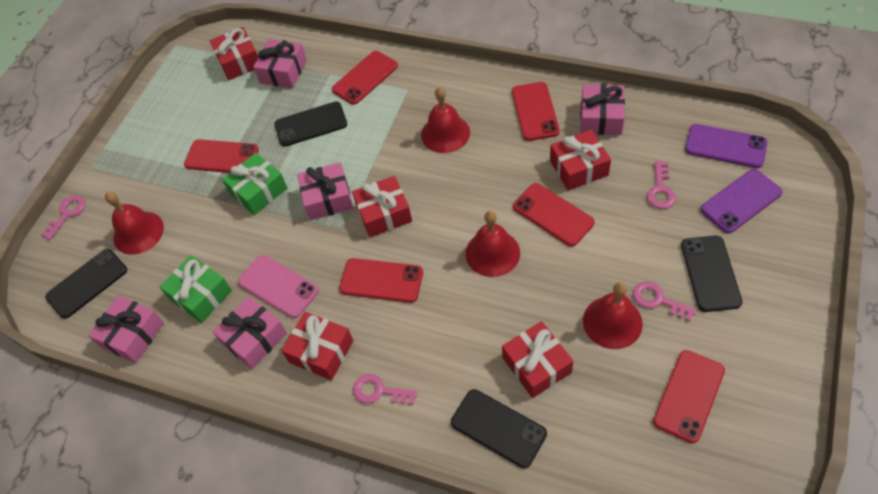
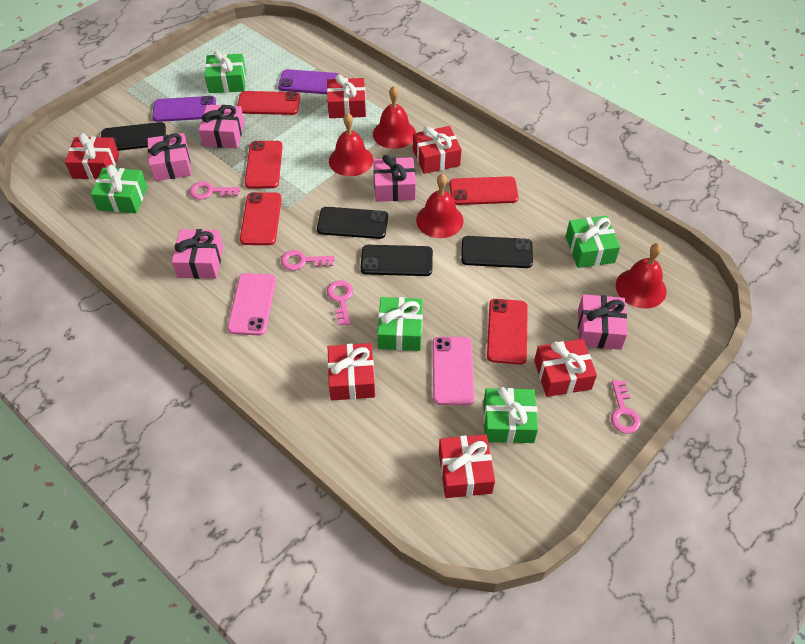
green gift: [159,255,232,323] [222,153,287,215] = 2 -> [91,165,147,213] [205,50,246,93] [377,297,423,351] [483,387,538,443] [566,216,620,268] = 5
pink phone: [238,255,319,318] = 1 -> [227,273,276,336] [433,337,474,405] = 2
red gift: [210,27,258,80] [281,312,353,380] [352,176,412,237] [502,321,573,398] [550,130,611,191] = 5 -> [65,133,119,179] [327,75,366,118] [328,343,375,400] [413,126,462,174] [439,434,495,498] [534,339,597,397] = 6
red phone: [184,139,259,173] [332,51,398,105] [339,258,423,303] [512,82,560,141] [513,183,595,247] [653,350,725,443] = 6 -> [237,91,300,115] [240,192,282,245] [245,141,283,189] [449,176,518,205] [487,299,528,365] = 5

